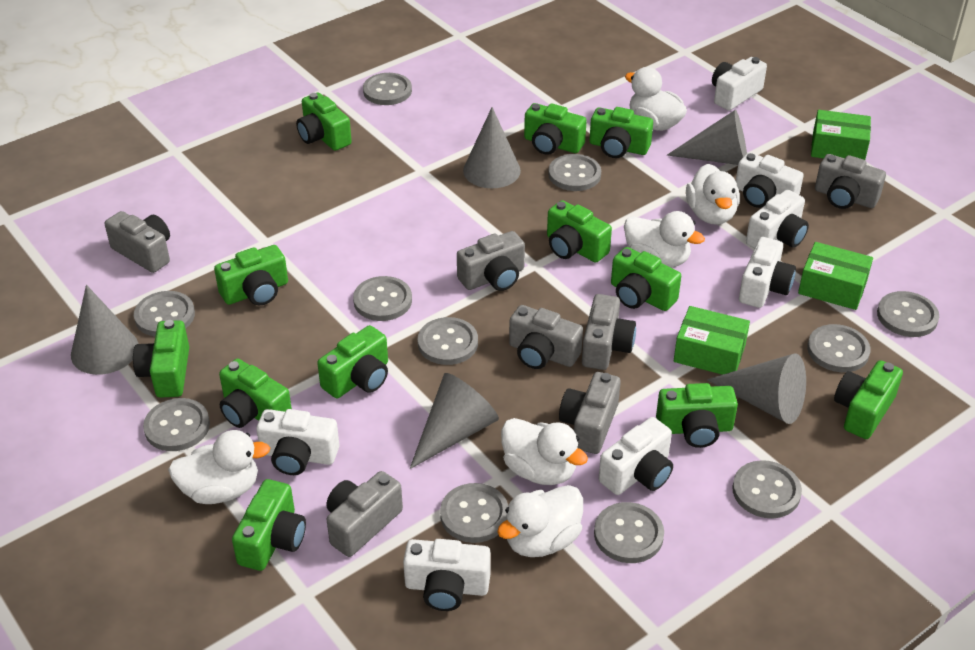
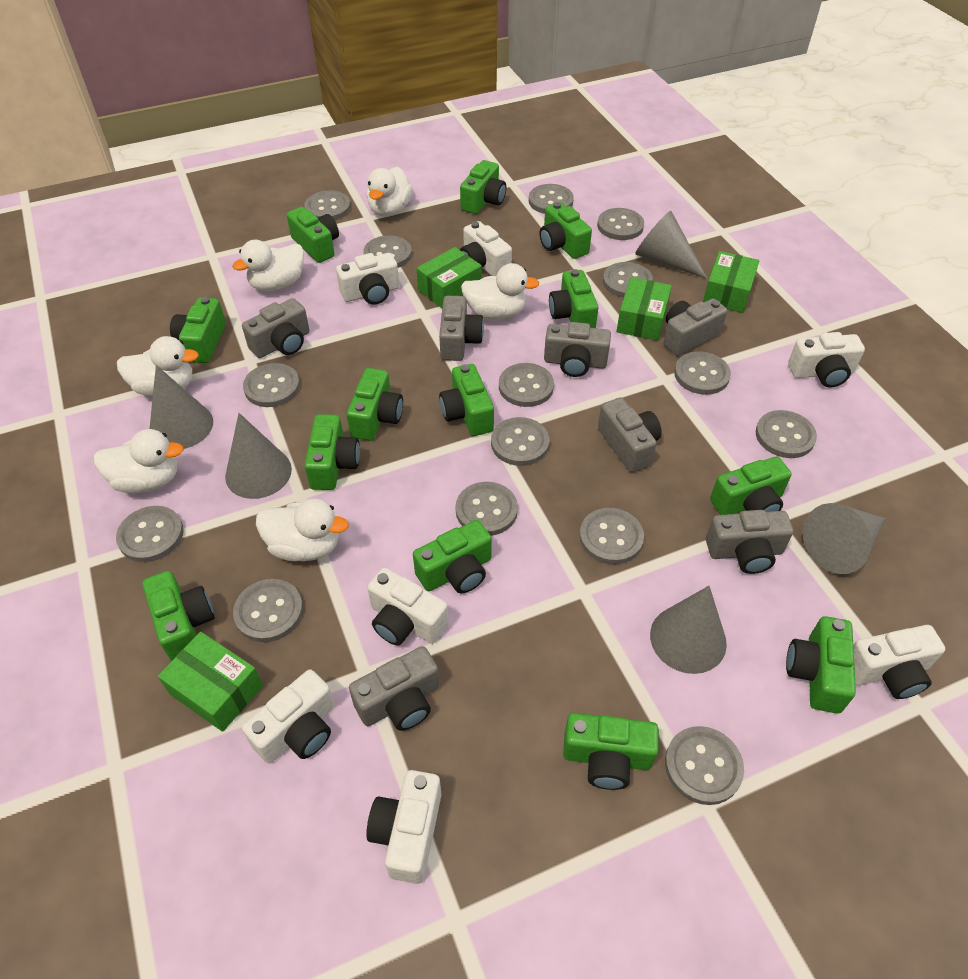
green box: [674,306,750,375] [798,242,873,310] [811,110,871,160] = 3 -> [158,632,263,732] [416,247,482,308] [617,277,672,341] [703,251,759,313] = 4
green camera: [133,320,189,398] [214,245,288,305] [219,359,292,428] [232,479,306,571] [296,93,352,151] [317,325,388,398] [524,103,587,155] [547,200,612,263] [589,107,653,158] [611,247,681,311] [656,383,738,448] [834,360,903,439] = 12 -> [142,571,215,661] [170,297,226,363] [287,207,339,263] [304,414,360,490] [347,368,403,441] [413,520,492,593] [439,364,494,436] [460,160,506,214] [540,202,592,259] [549,269,598,328] [563,713,659,790] [710,457,792,515] [786,616,856,714] = 13
grey button: [134,291,195,336] [143,398,210,451] [353,276,412,321] [363,73,412,105] [418,317,478,365] [440,483,508,543] [548,154,601,191] [594,502,664,563] [732,460,802,518] [807,324,870,372] [877,291,939,337] = 11 -> [116,506,184,562] [233,579,303,642] [243,363,300,407] [304,190,351,220] [364,235,412,268] [455,482,518,536] [491,417,549,466] [499,363,554,407] [529,184,574,214] [579,508,644,564] [597,208,644,240] [603,262,653,298] [665,726,744,805] [674,351,731,395] [756,410,817,458] = 15

